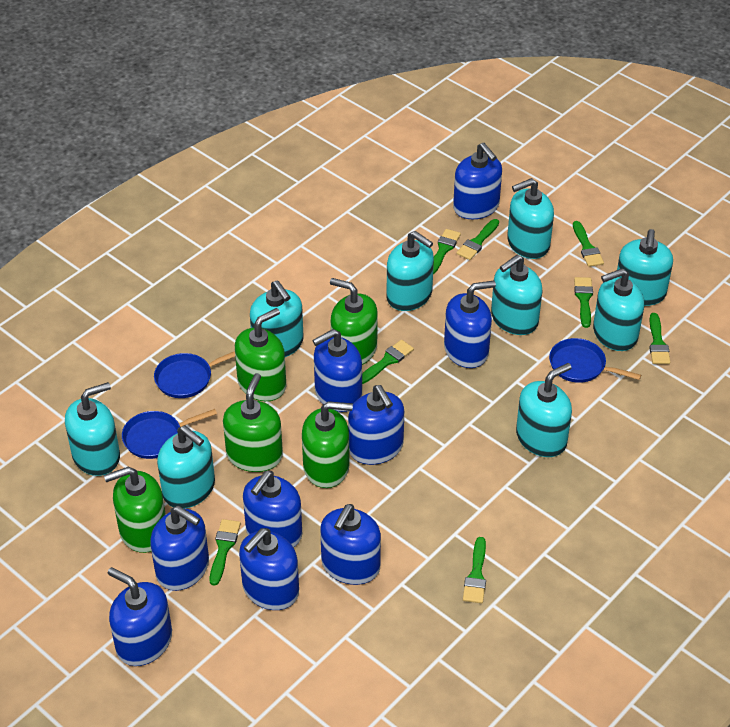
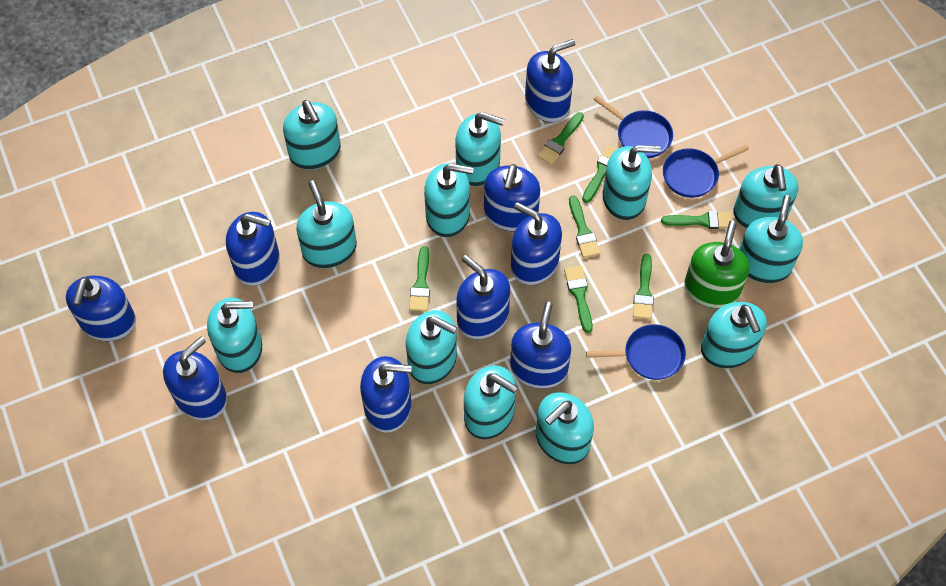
green brush: [210,519,241,586] [362,340,414,384] [433,229,461,274] [456,219,499,260] [463,537,486,603] [573,221,604,267] [574,277,593,328] [649,313,670,364] = 8 -> [409,246,430,312] [537,112,584,165] [564,266,593,333] [569,195,600,258] [582,146,617,203] [633,254,654,320] [661,211,733,229] = 7
green soap dispenser: [104,467,166,553] [223,373,283,472] [235,308,286,401] [302,401,353,488] [330,278,378,365] = 5 -> [684,220,750,308] = 1
turquoise soap dispenser: [65,382,120,476] [157,426,215,509] [250,280,304,357] [386,231,434,311] [491,254,542,335] [507,178,554,259] [516,363,572,457] [593,268,644,351] [617,229,673,306] = 9 -> [207,298,262,373] [283,100,341,170] [296,180,357,268] [406,310,457,384] [424,163,474,237] [456,112,504,186] [464,365,518,439] [536,392,594,464] [603,145,661,220] [701,302,767,368] [733,164,798,228] [739,195,803,283] = 12

